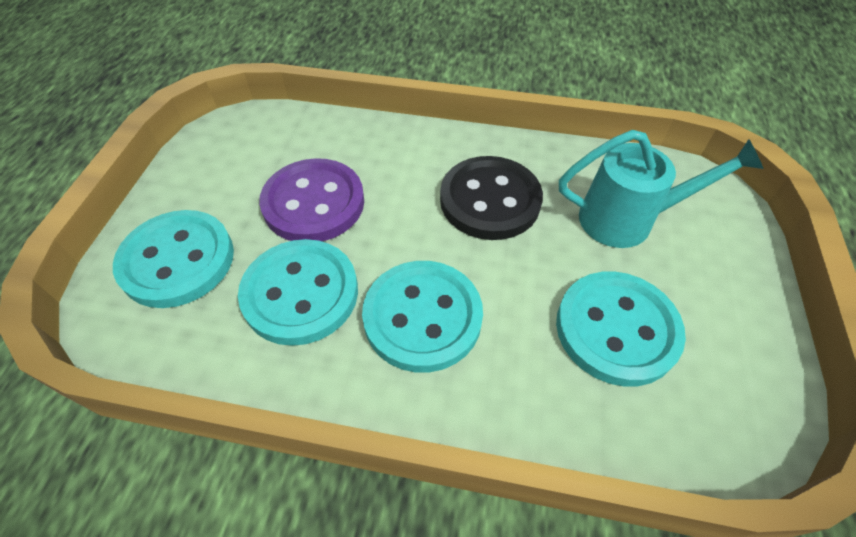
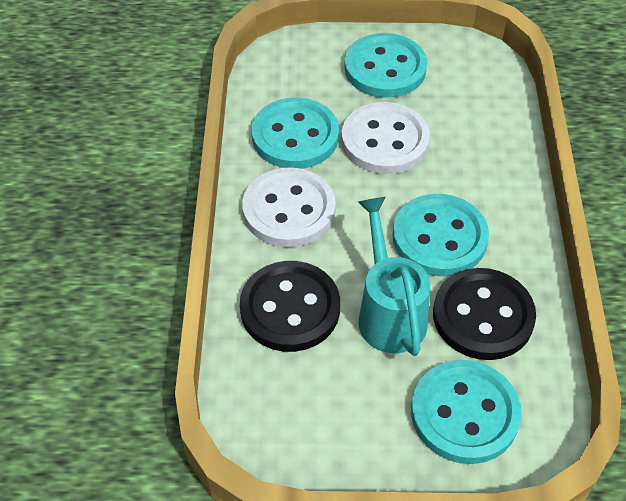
black button: [440,156,543,240] = 1 -> [240,261,340,352] [433,268,536,360] = 2
purple button: [259,158,364,241] = 1 -> none = 0
white button: none = 0 -> [242,167,336,247] [342,102,430,174] = 2

